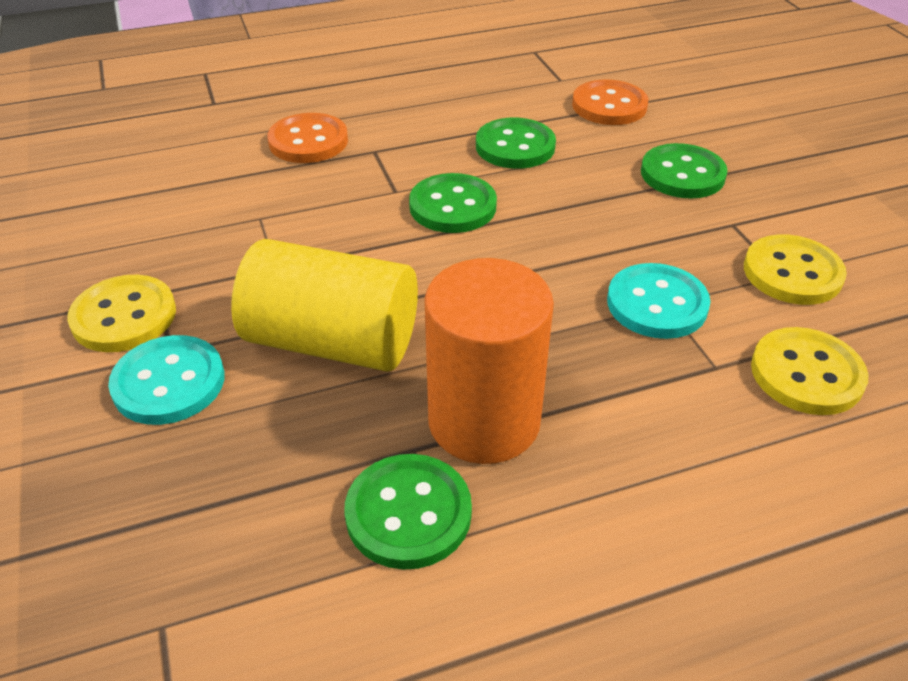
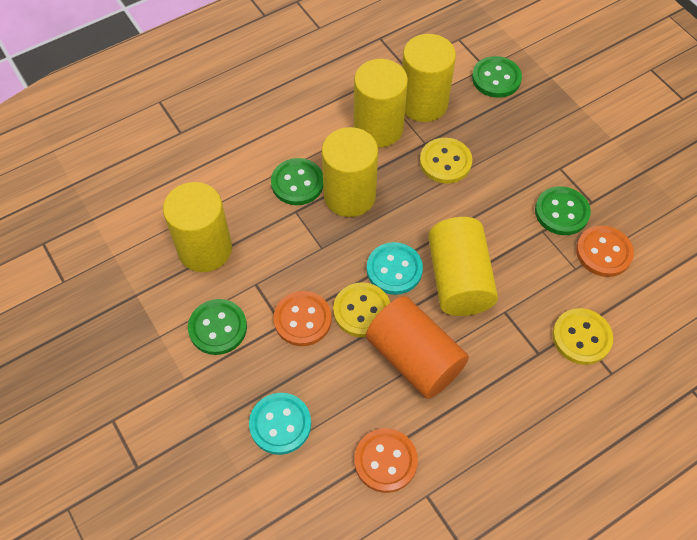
orange button: [267,113,348,163] [572,80,648,125] = 2 -> [273,291,332,346] [354,428,418,493] [576,226,634,277] = 3
yellow cylinder: [231,239,418,372] = 1 -> [163,182,232,272] [322,127,378,217] [354,59,408,147] [402,34,456,122] [428,217,498,316] = 5

